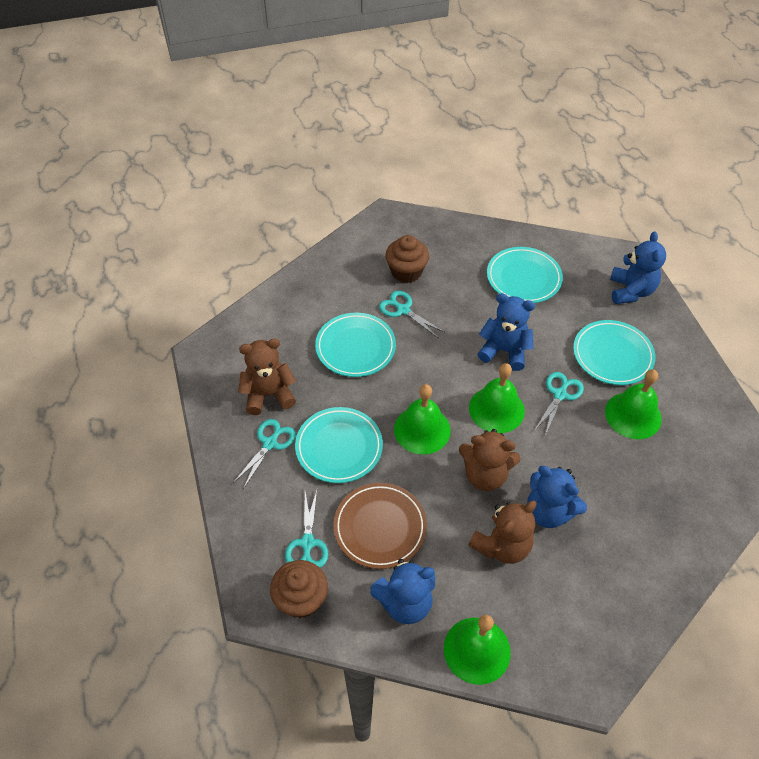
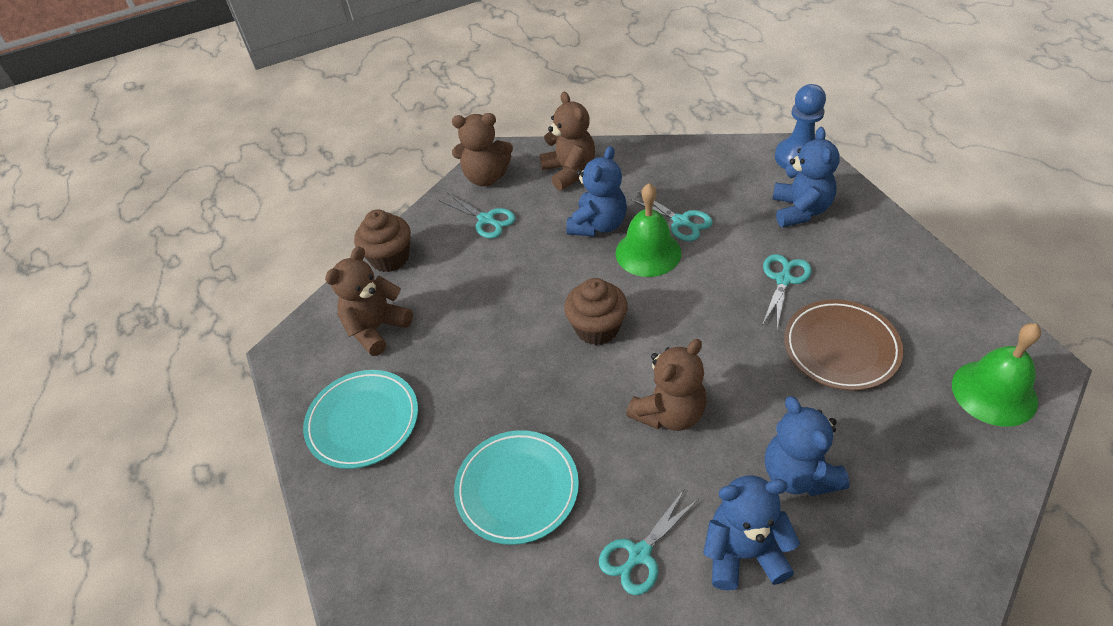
blue pawn: none = 0 -> [775,84,826,170] = 1
brown teddy bear: [238,339,296,415] [459,429,521,491] [468,501,536,564] = 3 -> [325,246,413,356] [452,113,513,186] [540,92,595,190] [626,339,707,431] = 4
green bell: [394,384,451,455] [444,615,511,685] [469,363,525,433] [605,369,662,439] = 4 -> [616,183,681,277] [952,323,1041,427] = 2
turquoise plate: [295,407,383,483] [315,313,396,377] [487,247,563,303] [573,320,656,385] = 4 -> [303,370,418,469] [454,430,579,545] = 2

